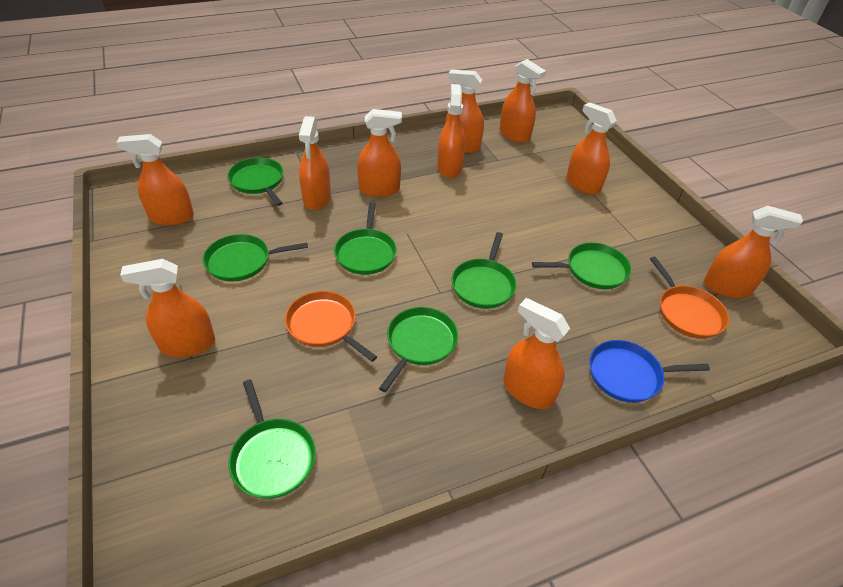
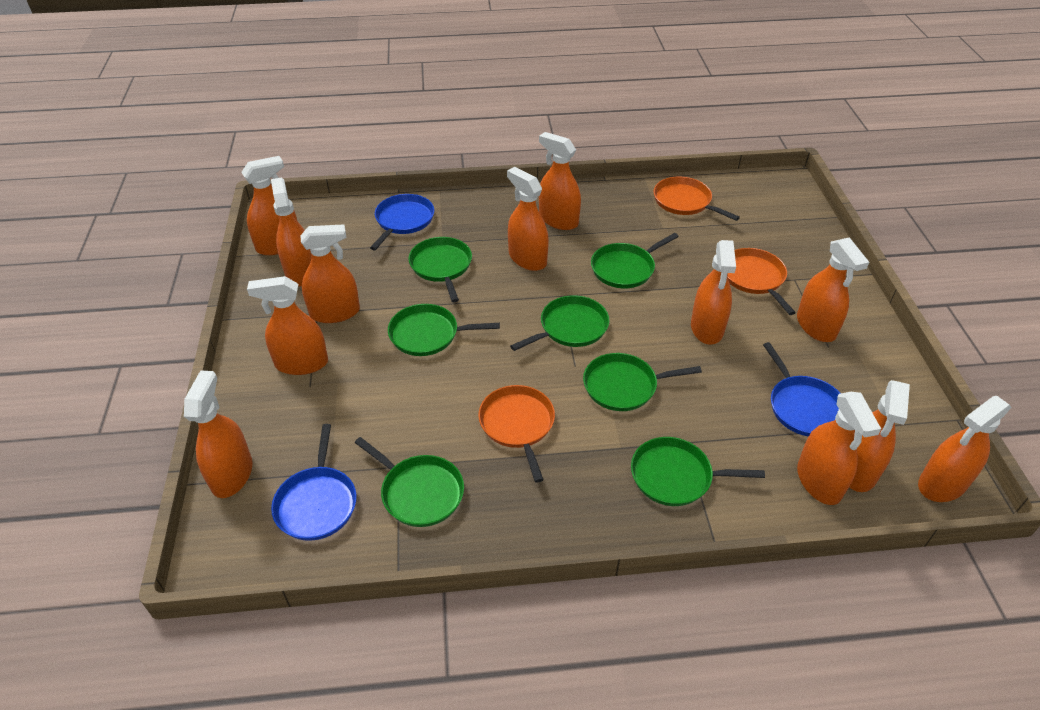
blue pan: [589,340,710,403] = 1 -> [271,424,357,541] [370,194,434,250] [763,342,840,437] = 3
orange pan: [285,291,377,362] [650,257,729,339] = 2 -> [478,385,555,483] [654,177,740,221] [728,248,796,315] = 3
orange spray bottle: [116,134,194,226] [120,259,215,357] [299,116,331,210] [357,109,402,197] [437,84,465,178] [445,70,484,153] [500,59,546,143] [503,298,570,409] [566,102,617,195] [704,206,803,298] = 10 -> [184,370,252,498] [241,156,297,255] [247,276,328,375] [271,177,312,286] [300,225,360,323] [507,167,549,271] [539,132,581,230] [691,240,736,345] [797,237,869,342] [797,392,881,505] [849,380,910,492] [918,396,1011,502] = 12

